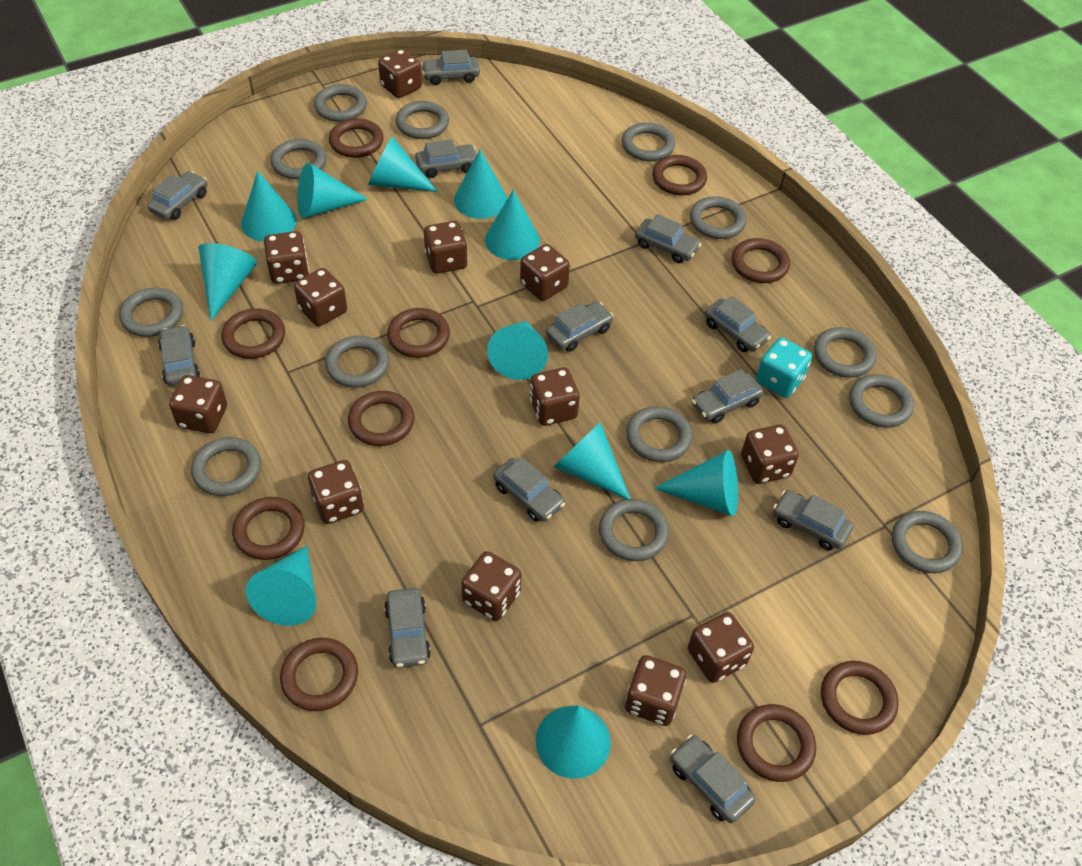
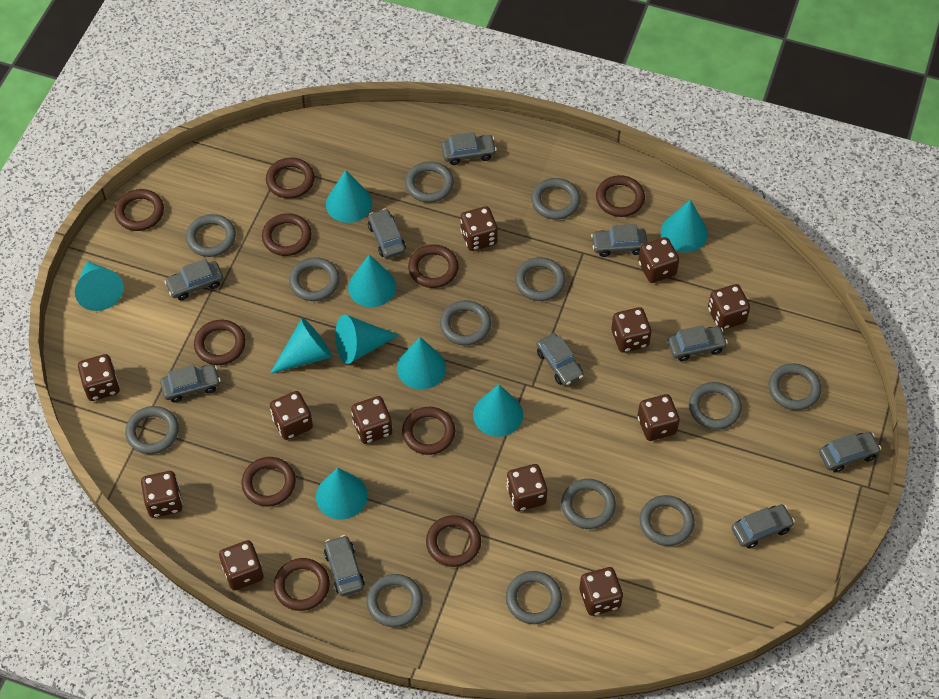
grey car: [147,171,208,220] [158,325,200,386] [384,588,431,668] [415,139,476,178] [421,49,480,85] [493,457,565,522] [546,301,614,352] [635,214,701,263] [670,735,756,823] [692,369,764,423] [705,296,771,352] [773,490,853,550] = 12 -> [160,365,221,403] [164,259,223,300] [324,535,365,596] [368,209,406,259] [441,132,497,165] [537,333,584,386] [591,224,648,257] [668,325,728,361] [731,504,795,549] [819,432,881,472] = 10
turquoise cone: [198,243,257,321] [241,171,297,241] [246,546,316,626] [297,163,369,218] [368,136,438,192] [454,149,507,219] [485,190,540,260] [487,321,548,380] [535,705,611,779] [554,422,631,499] [654,450,738,516] = 11 -> [75,261,124,311] [270,318,332,374] [316,468,368,520] [326,170,372,223] [335,315,399,364] [348,254,396,307] [397,337,446,390] [473,385,523,437] [661,199,708,252] = 9
turquoise dice: [756,337,812,398] = 1 -> none = 0

